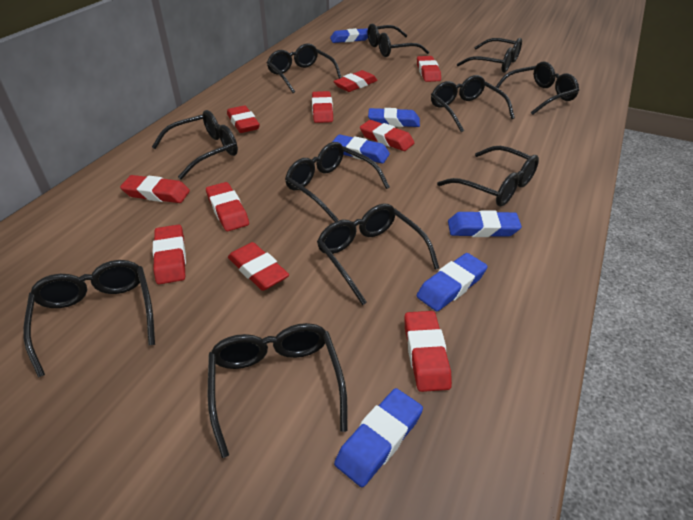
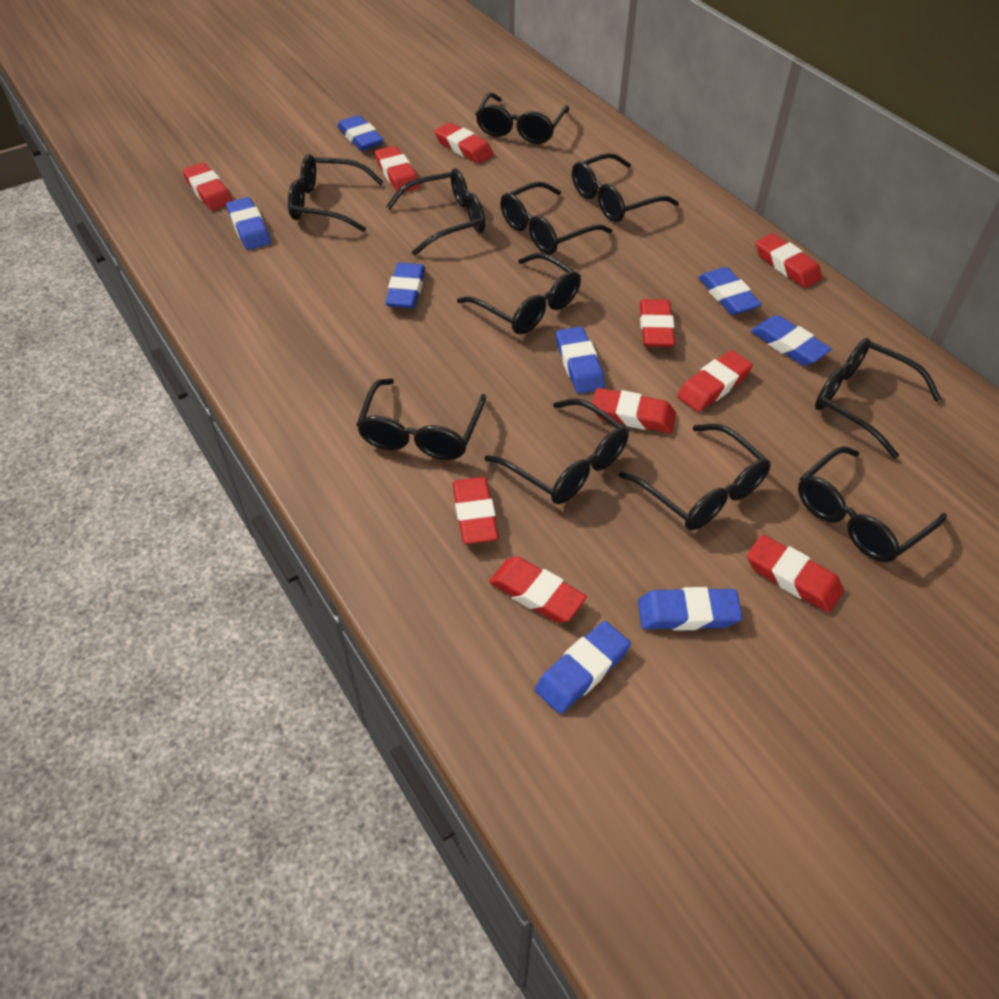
blue eraser: [330,28,368,43] [332,134,390,163] [334,388,423,487] [368,108,420,127] [417,253,488,311] [448,210,522,237] = 6 -> [226,197,271,250] [338,115,384,151] [385,263,425,309] [535,621,631,714] [556,326,605,394] [638,587,743,631] [698,267,762,315] [751,315,832,366] = 8

